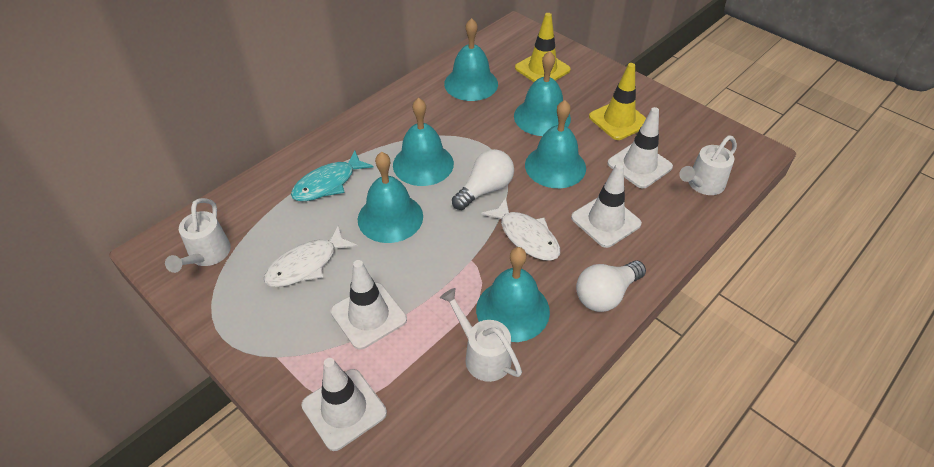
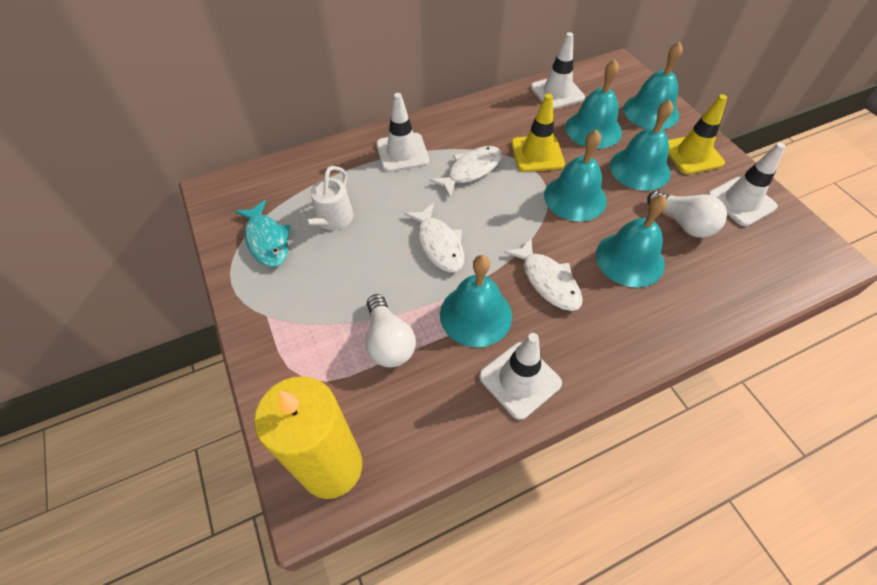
white fish: [264,225,358,287] [481,198,560,261] = 2 -> [404,203,464,272] [429,146,502,197] [504,238,583,311] = 3
white watering can: [165,198,231,273] [440,288,522,382] [679,136,737,195] = 3 -> [294,166,354,231] = 1
yellow candle: none = 0 -> [254,376,362,499] = 1

